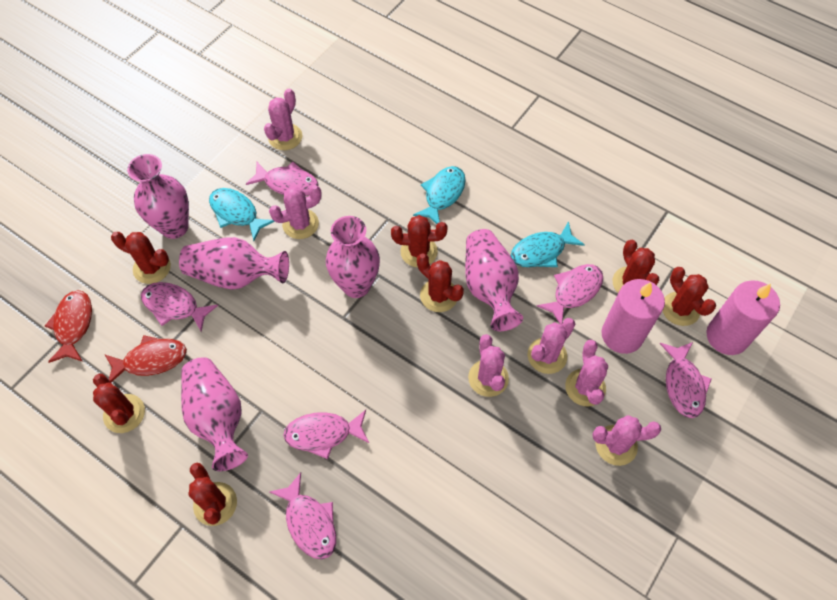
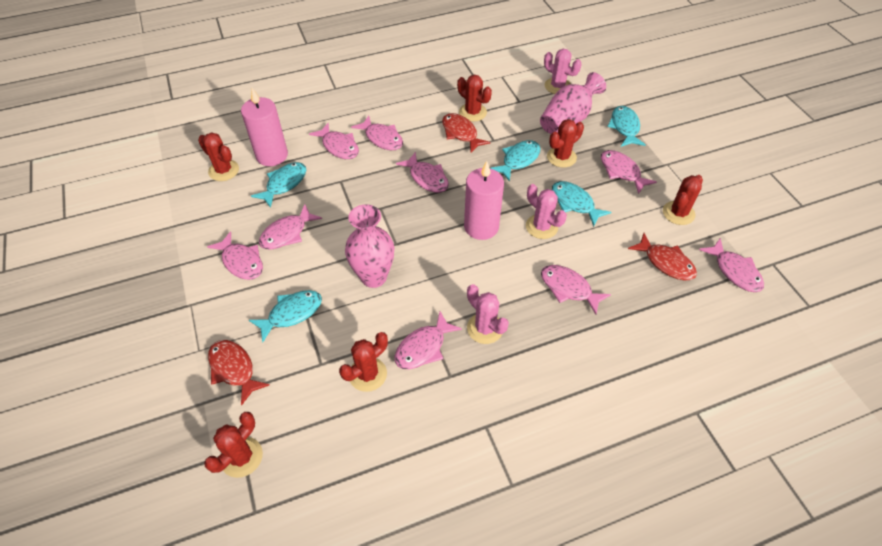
pink cactus: [264,89,302,150] [269,185,322,239] [468,334,509,397] [527,318,575,374] [565,340,608,406] [592,415,661,466] = 6 -> [467,284,509,344] [526,184,567,239] [544,49,581,94] = 3
pink fish: [141,282,218,332] [246,162,318,196] [270,472,336,559] [283,410,369,459] [537,264,603,325] [660,342,712,418] = 6 -> [207,231,263,280] [259,204,322,250] [309,123,359,159] [351,116,403,150] [394,312,462,369] [396,152,449,193] [541,265,611,315] [601,150,657,194] [699,238,764,292] = 9
pink vase: [127,154,189,239] [179,237,289,290] [181,357,248,471] [326,216,380,298] [465,229,523,331] = 5 -> [345,204,394,288] [540,72,606,134] = 2
red cactus: [93,374,145,433] [111,232,171,284] [188,462,237,526] [391,215,447,267] [417,253,464,312] [613,240,659,293] [663,267,716,326] = 7 -> [198,132,239,181] [204,412,263,478] [339,332,388,392] [457,75,492,122] [547,119,584,167] [663,175,703,225] = 6
red fish: [45,290,92,363] [104,335,187,382] = 2 -> [208,340,270,406] [442,113,491,153] [628,233,697,281] = 3
turquoise fish: [209,188,275,241] [413,166,466,224] [511,221,585,267] = 3 -> [249,290,322,342] [251,162,306,208] [490,140,541,182] [552,181,611,227] [607,106,646,147] = 5

